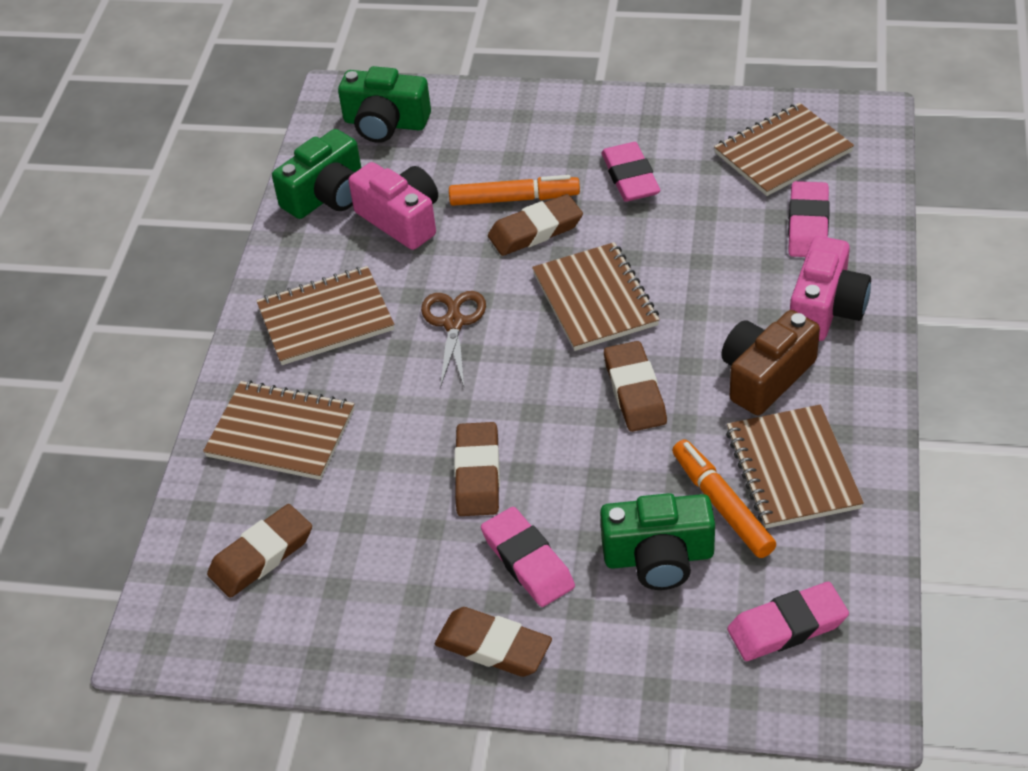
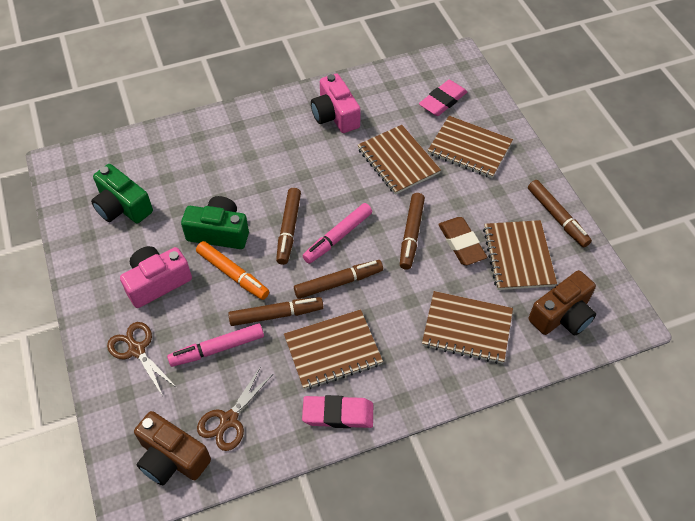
brown camera: [721,310,820,415] = 1 -> [134,411,211,485] [529,270,596,336] = 2
brown eraser: [207,504,312,598] [435,607,552,677] [454,422,500,516] [488,194,583,256] [604,341,667,432] = 5 -> [438,217,487,265] = 1
brown marker: none = 0 -> [228,297,323,326] [276,188,301,265] [294,260,383,299] [400,193,425,270] [528,180,592,248] = 5
brown scissors: [421,291,486,388] = 1 -> [107,322,177,396] [197,366,274,451] = 2
green camera: [272,129,361,219] [338,66,431,143] [600,493,715,590] = 3 -> [91,164,153,223] [181,196,249,249] = 2
orange marker: [449,175,580,206] [672,440,776,558] = 2 -> [196,241,269,300] = 1
pink eraser: [481,507,575,607] [601,142,661,202] [727,582,849,661] [788,181,830,257] = 4 -> [302,395,373,428] [419,80,467,116] = 2
pink marker: none = 0 -> [167,323,264,367] [303,203,372,264] = 2

